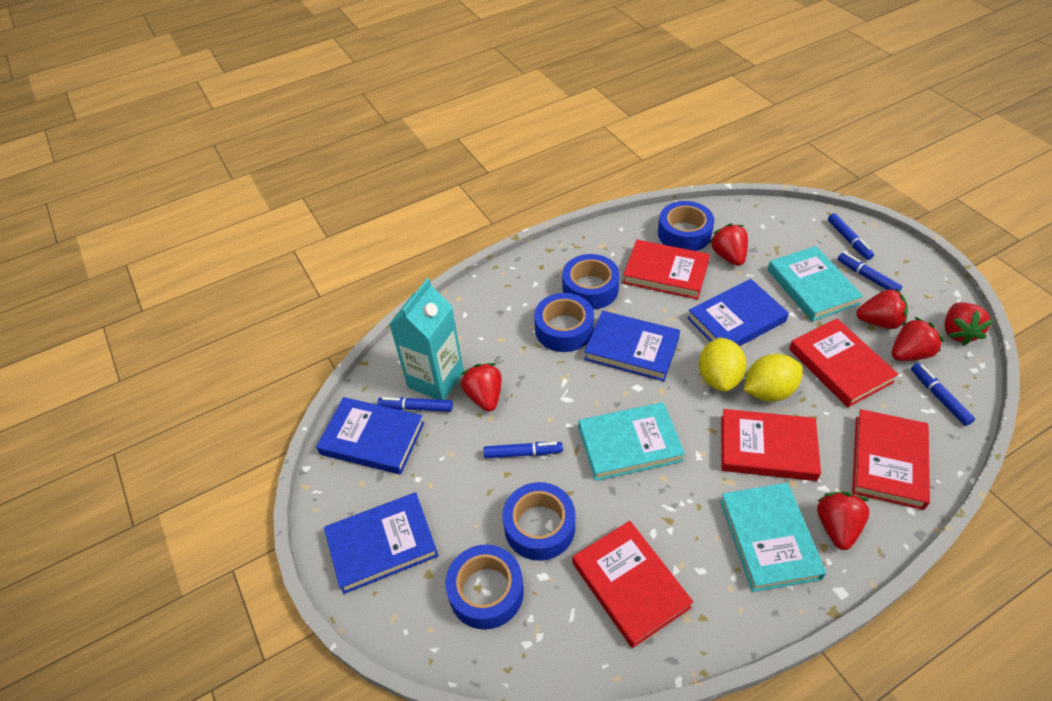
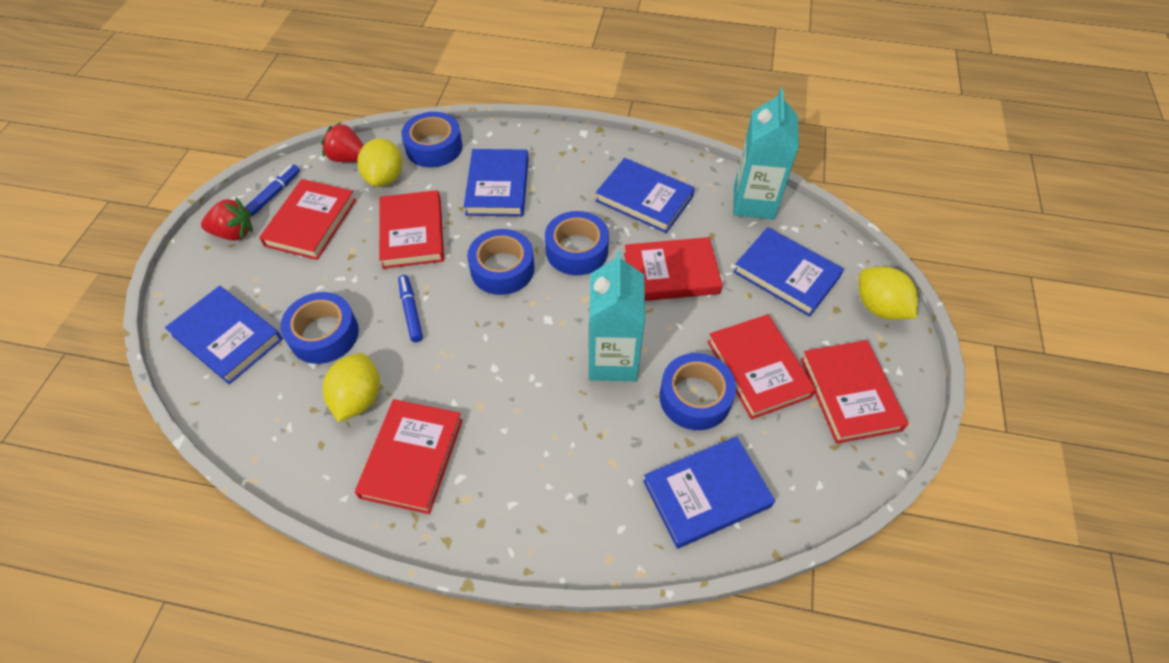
blue book: [316,397,424,474] [324,492,439,594] [584,311,680,381] [687,279,789,347] = 4 -> [165,286,283,384] [464,149,529,216] [596,158,695,233] [643,436,775,548] [733,227,844,317] = 5
blue marker: [377,397,453,412] [483,442,563,458] [828,213,874,260] [838,253,902,291] [911,363,975,426] = 5 -> [245,165,300,216] [398,275,423,342] = 2
red book: [572,521,693,648] [623,240,710,299] [721,409,821,481] [789,318,899,407] [852,409,930,510] = 5 -> [259,179,356,260] [355,399,463,514] [379,190,444,269] [624,237,723,301] [707,314,816,419] [800,340,908,444] = 6
red strawberry: [460,363,502,412] [710,223,748,266] [817,492,870,550] [856,289,908,329] [892,317,944,361] [944,302,993,346] = 6 -> [201,197,253,241] [321,122,364,162] = 2
turquoise book: [579,402,685,481] [720,483,826,592] [768,246,863,321] = 3 -> none = 0
turquoise carton: [389,278,464,400] = 1 -> [589,251,645,381] [733,88,799,220] = 2
yellow lemon: [699,337,747,392] [744,354,803,402] = 2 -> [323,353,380,422] [357,138,402,187] [859,267,918,320] = 3

